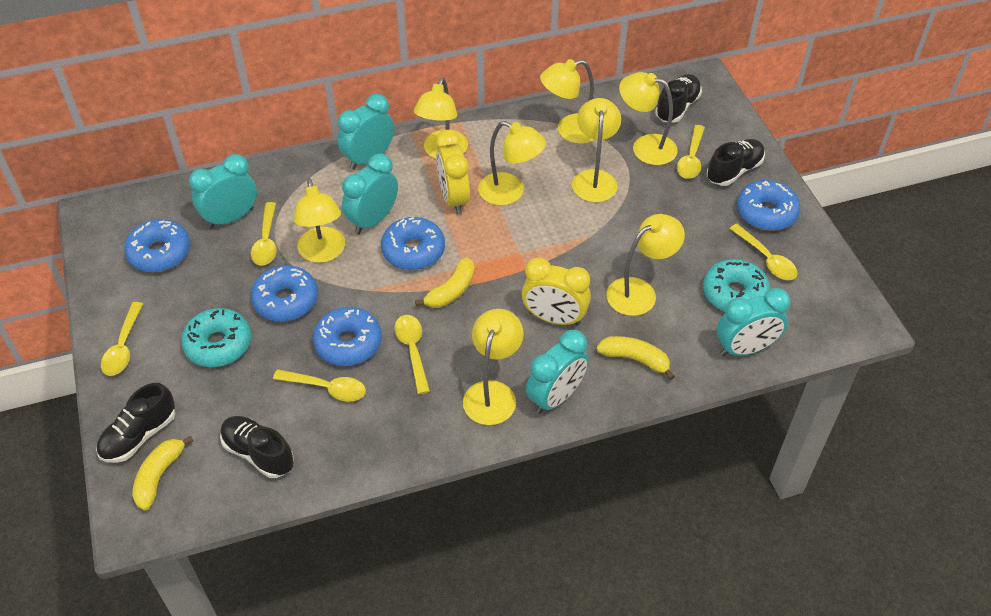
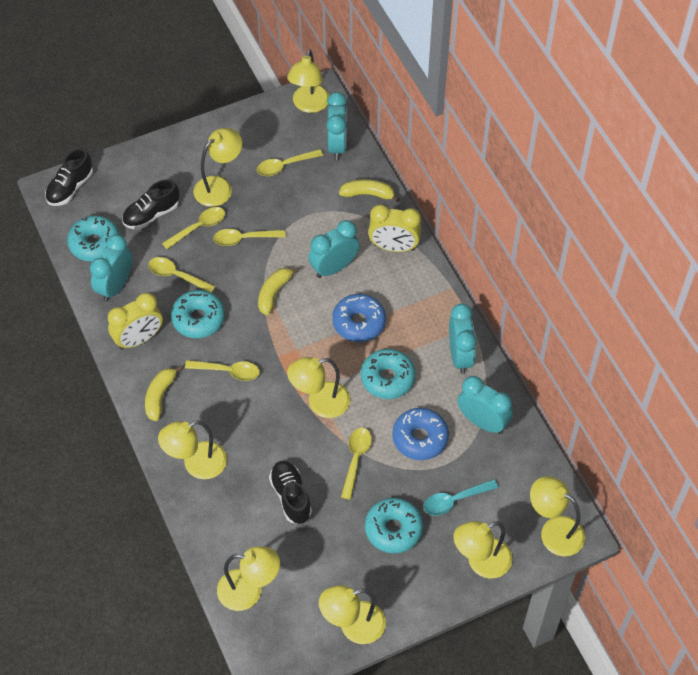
black shoe: [96,383,175,463] [220,416,294,478] [655,74,702,123] [707,139,765,186] = 4 -> [45,148,93,206] [122,179,179,229] [269,461,312,524] = 3
blue donut: [124,219,190,272] [251,265,318,322] [313,307,382,366] [381,217,445,270] [737,180,800,231] = 5 -> [332,294,386,342] [392,408,449,460] = 2
turquoise donut: [181,308,251,367] [703,259,770,312] = 2 -> [67,216,120,262] [171,290,225,338] [361,349,416,399] [365,498,423,553] = 4
turquoise spoon: none = 0 -> [423,479,498,516] = 1

